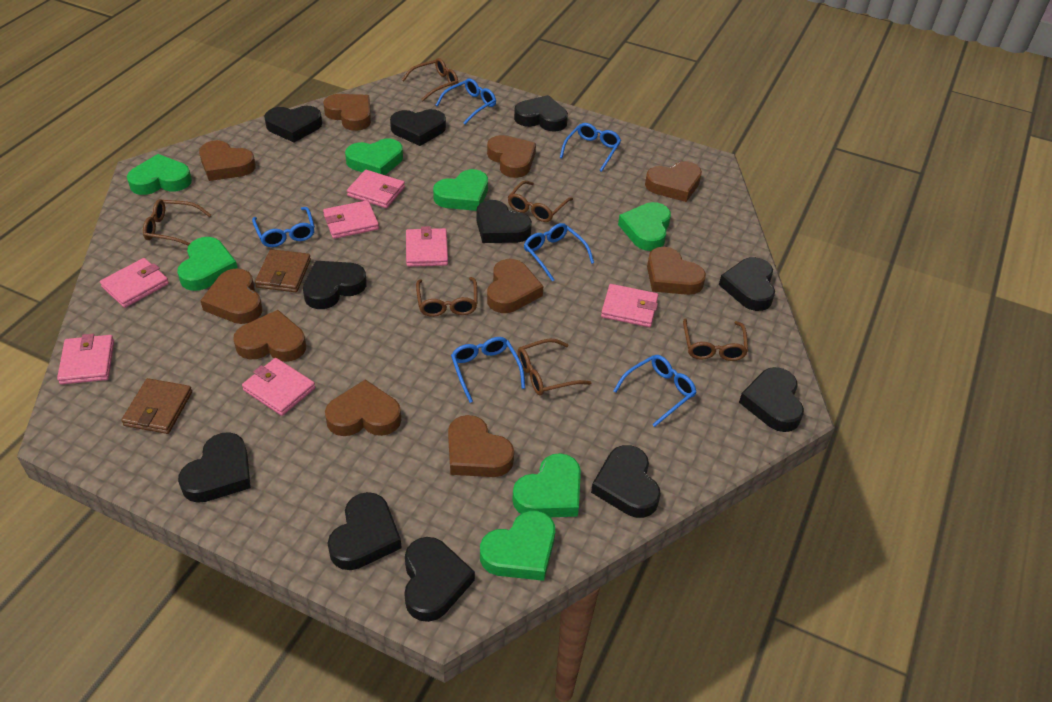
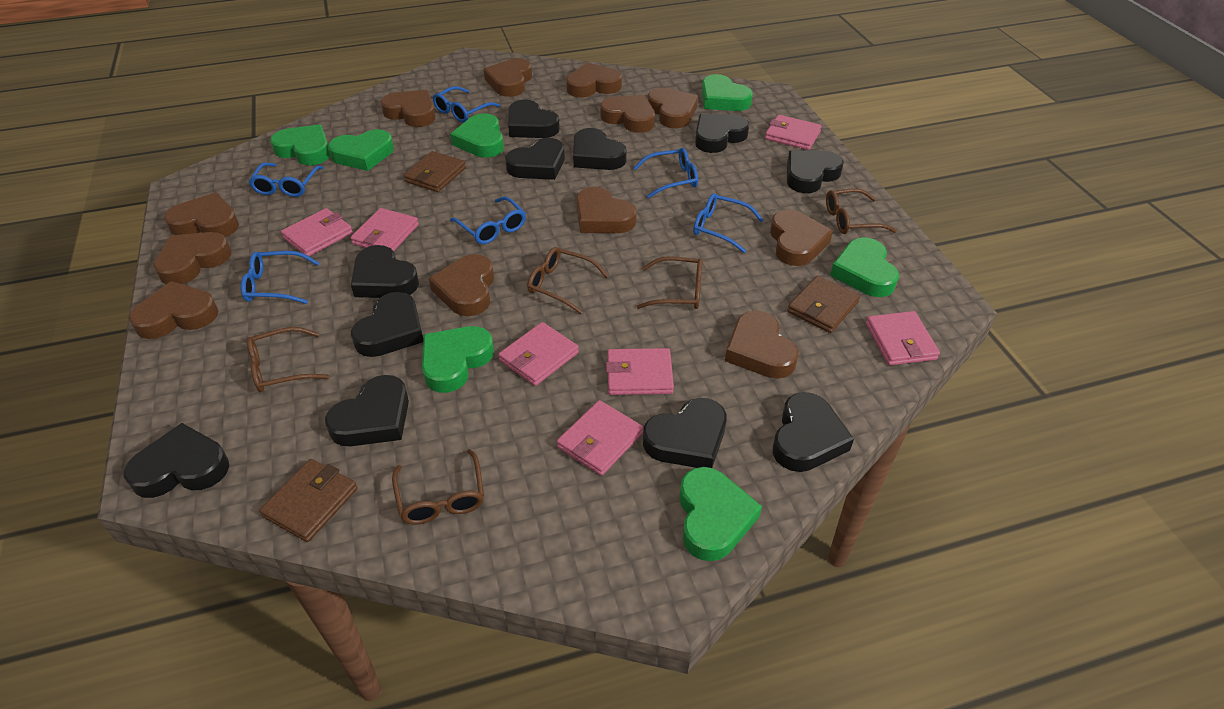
brown glasses: [143,199,211,246] [402,58,458,101] [416,277,478,317] [508,181,573,222] [518,339,592,396] [683,318,748,361] = 6 -> [247,327,329,392] [392,449,484,525] [527,247,609,314] [637,256,702,309] [826,188,897,234] = 5
brown heart: [199,140,256,181] [200,269,262,324] [233,310,306,362] [323,94,371,131] [325,380,401,436] [448,415,514,477] [487,135,536,178] [487,259,543,313] [645,161,702,202] [647,247,706,295] = 10 -> [129,281,218,339] [154,232,231,284] [164,192,239,237] [381,90,436,127] [429,254,494,316] [484,58,532,97] [566,63,622,97] [576,187,637,233] [600,95,655,133] [648,88,698,128] [725,310,799,379] [770,210,833,266] = 12
brown wallet: [121,378,192,434] [255,249,311,292] = 2 -> [259,459,358,542] [403,151,466,192] [787,276,860,333] = 3

